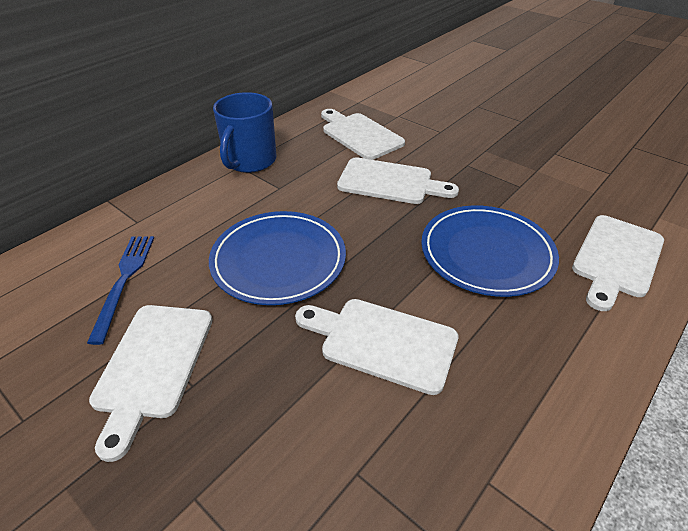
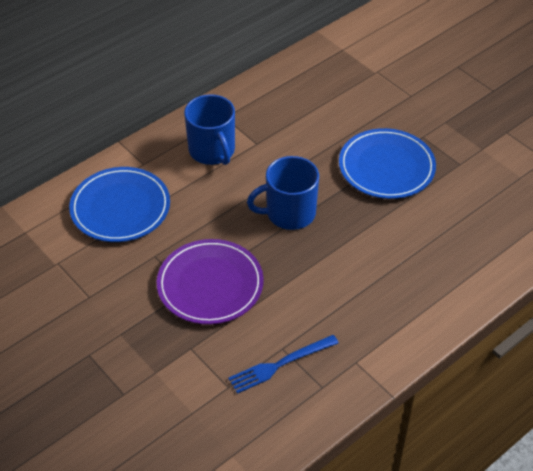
blue mug: [213,92,277,173] = 1 -> [184,94,235,165] [247,156,319,230] = 2
purple plate: none = 0 -> [157,239,264,325] = 1
white cutting board: [89,305,212,462] [295,299,458,395] [321,109,405,160] [337,157,459,204] [572,215,664,311] = 5 -> none = 0

